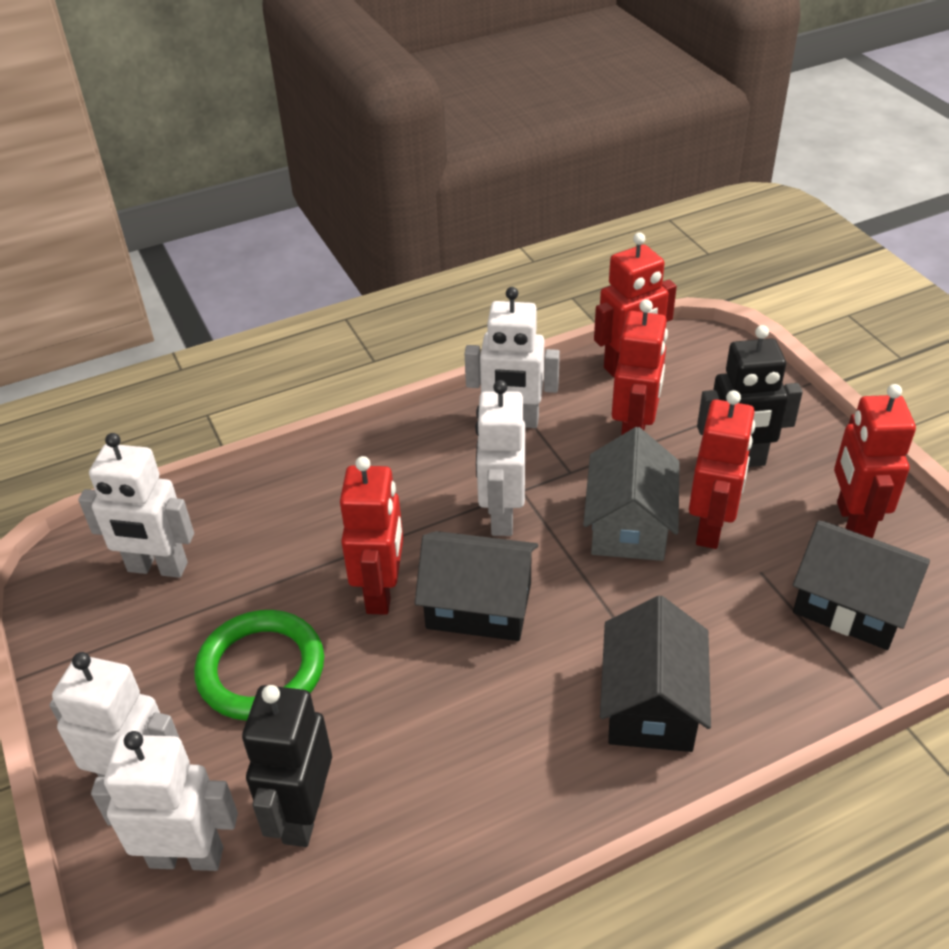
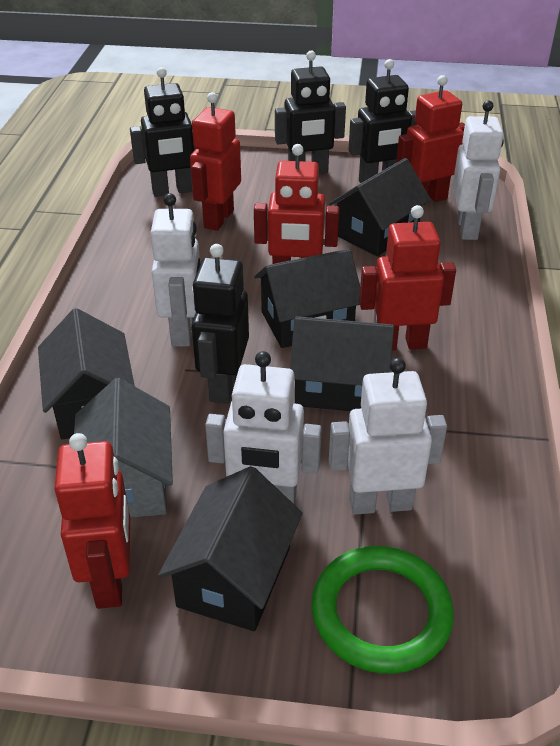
black house: [415,531,538,641] [600,596,711,752] [793,521,930,650] = 3 -> [38,308,135,440] [158,466,303,631] [254,249,360,348] [290,316,394,411] [329,158,431,256] = 5
black robot: [242,685,332,847] [697,325,803,467] = 2 -> [130,67,196,197] [191,244,249,404] [275,51,346,174] [349,59,418,183] = 4
white robot: [49,652,179,777] [78,433,194,578] [91,731,238,871] [465,287,560,428] [475,380,525,536] = 5 -> [150,193,200,346] [205,351,322,505] [329,358,447,515] [453,100,504,240] = 4

